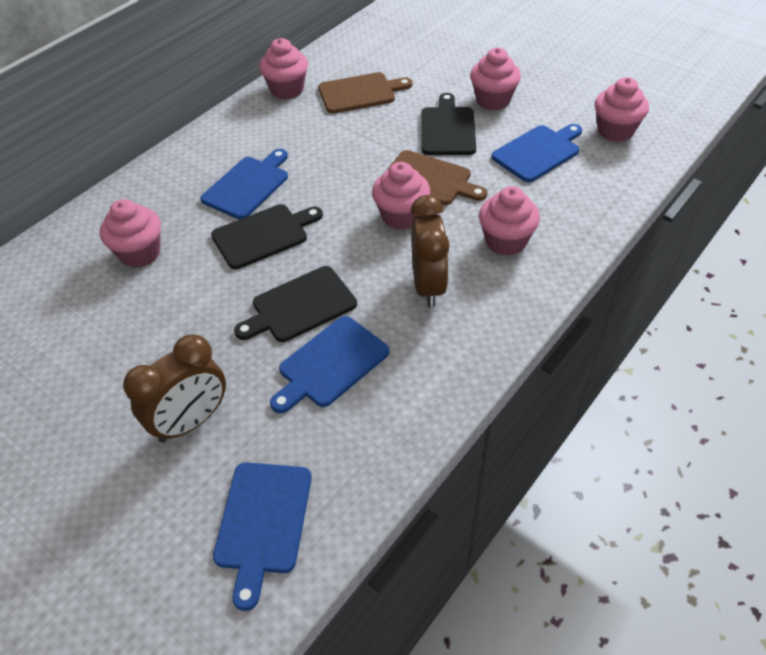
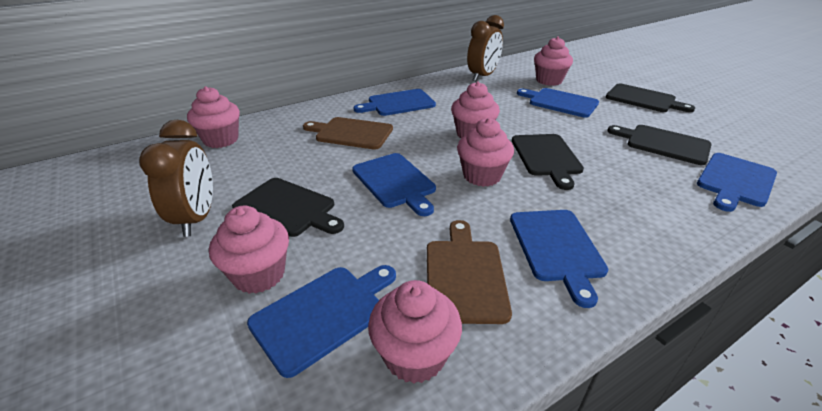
black cutting board: [211,204,323,269] [234,266,357,342] [421,93,476,155] = 3 -> [232,178,344,237] [512,134,584,190] [606,84,695,112] [607,125,712,165] = 4
blue cutting board: [200,149,288,219] [213,462,312,611] [270,316,389,413] [491,124,582,182] = 4 -> [247,265,396,378] [352,153,436,216] [354,89,436,116] [510,210,608,308] [517,88,599,118] [697,153,777,212] = 6

